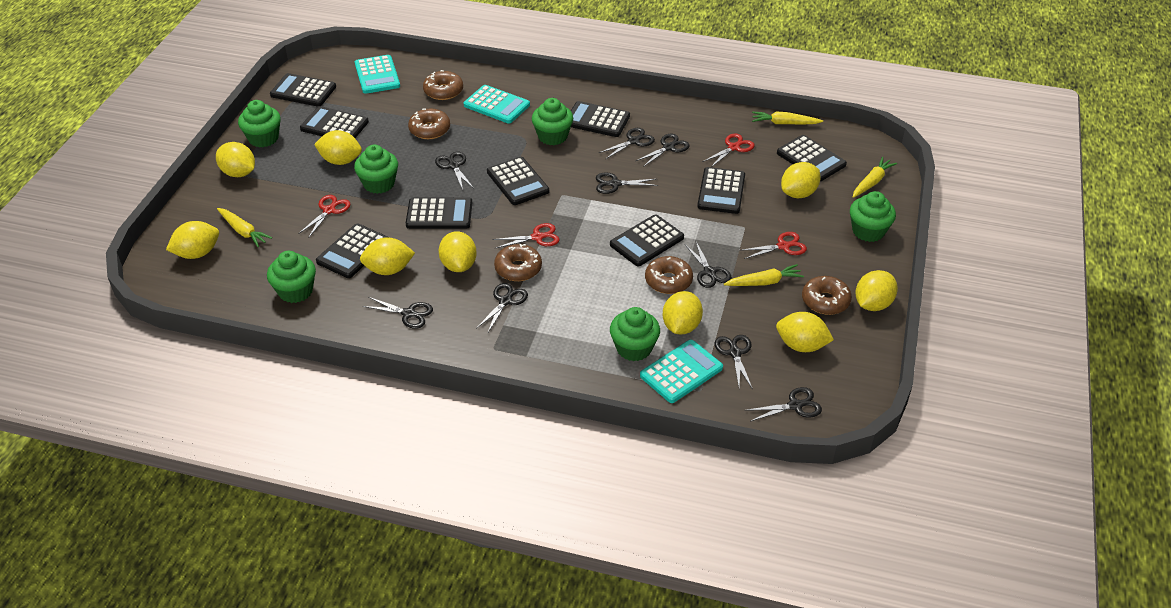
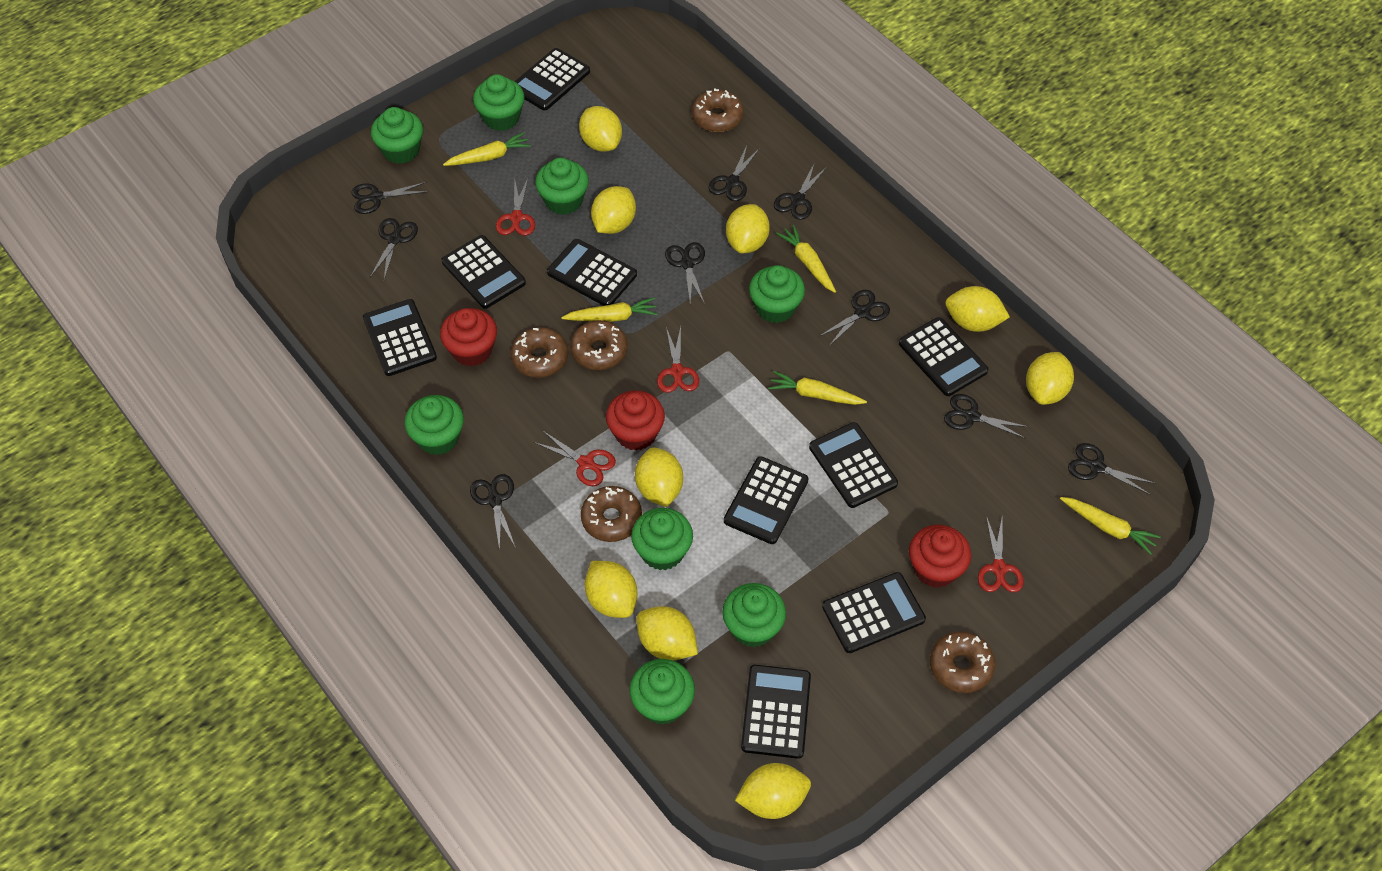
green cupcake: [238,100,281,148] [267,251,316,303] [354,145,398,194] [532,98,573,145] [610,307,660,361] [850,191,896,242] = 6 -> [371,107,423,164] [405,395,464,455] [473,74,525,131] [535,158,589,215] [629,659,695,725] [631,508,693,570] [722,583,786,647] [749,265,805,323] = 8
red cupcake: none = 0 -> [440,308,497,367] [606,391,665,451] [909,525,971,588] = 3
turquoise calculator: [355,55,400,94] [464,85,530,123] [640,340,723,403] = 3 -> none = 0
yellow carrot: [217,208,272,247] [724,264,804,286] [752,111,823,125] [853,157,897,198] = 4 -> [443,132,531,166] [561,298,658,322] [768,371,867,405] [776,225,836,293] [1060,497,1161,555] = 5

